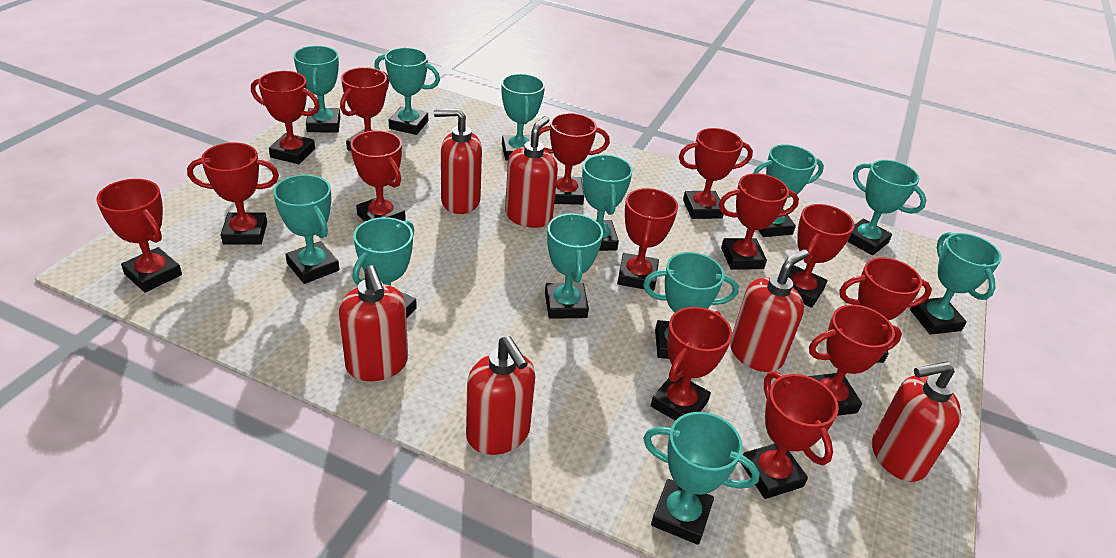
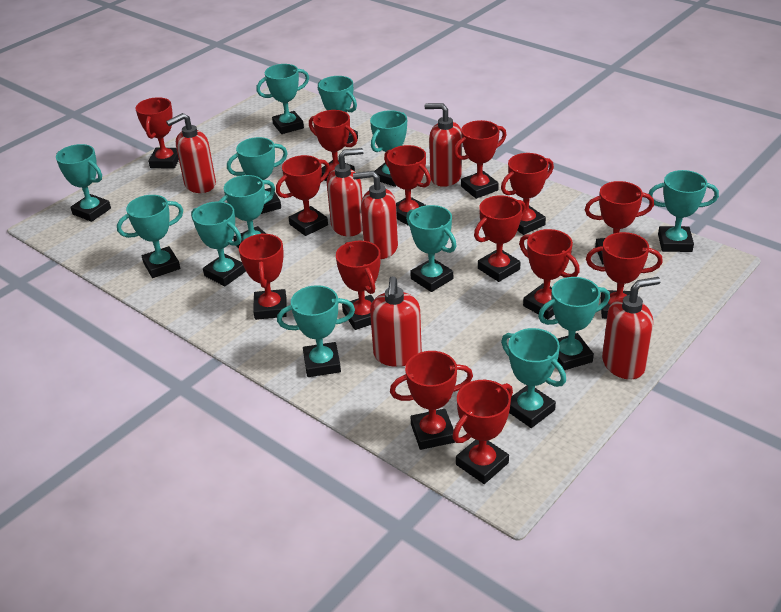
turquoise trophy: [273,175,339,284] [294,46,340,132] [353,217,417,318] [374,47,440,135] [501,74,545,161] [545,213,603,319] [582,154,633,251] [643,252,739,359] [643,412,760,545] [753,145,824,237] [847,160,926,255] [910,232,1002,335] = 12 -> [56,144,111,222] [117,195,183,278] [191,202,246,286] [219,175,275,248] [227,137,288,214] [256,64,309,134] [277,285,355,377] [318,76,358,143] [370,110,407,187] [406,205,457,292] [501,328,566,428] [538,277,610,370] [648,170,719,252] = 13

